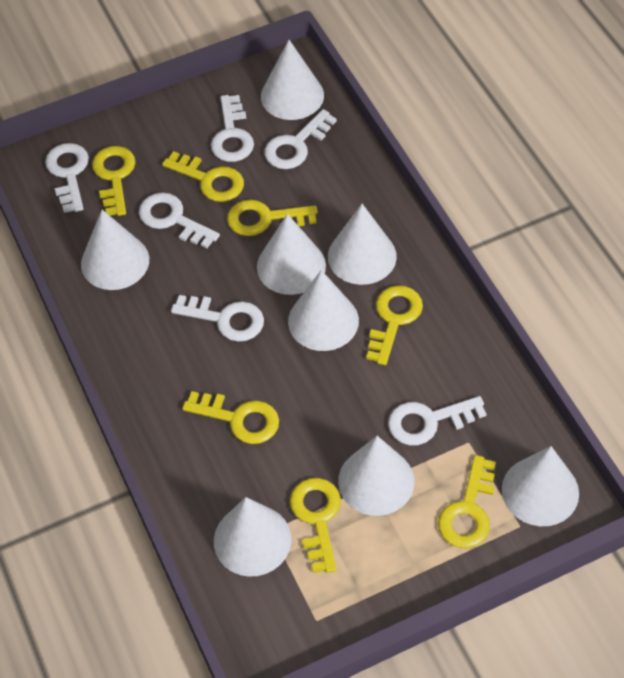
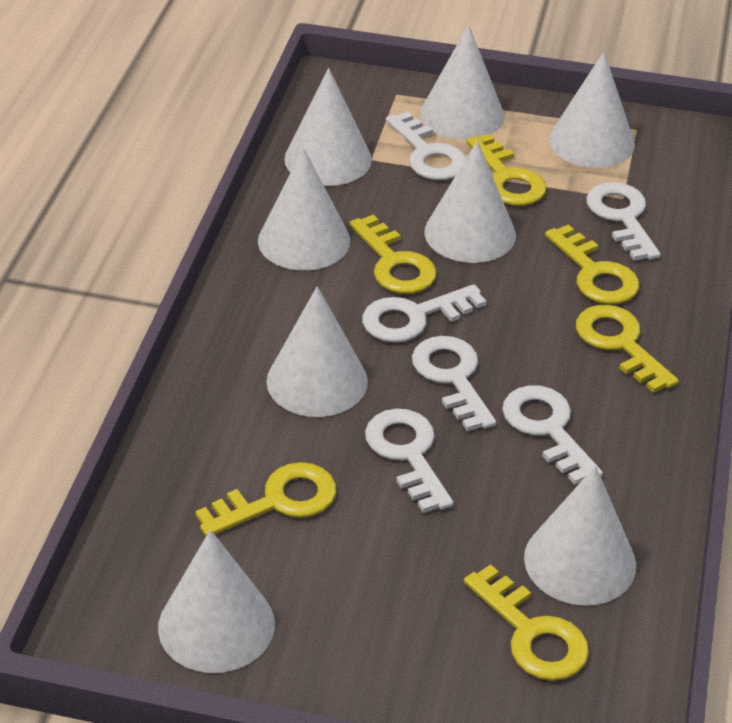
yellow key: [92,146,136,216] [162,151,244,202] [182,391,279,444] [227,200,318,236] [290,478,341,573] [366,285,423,365] [438,455,496,548] = 7 -> [195,462,336,536] [349,214,437,294] [464,564,589,681] [466,134,547,206] [545,224,639,304] [576,305,679,393] = 6

